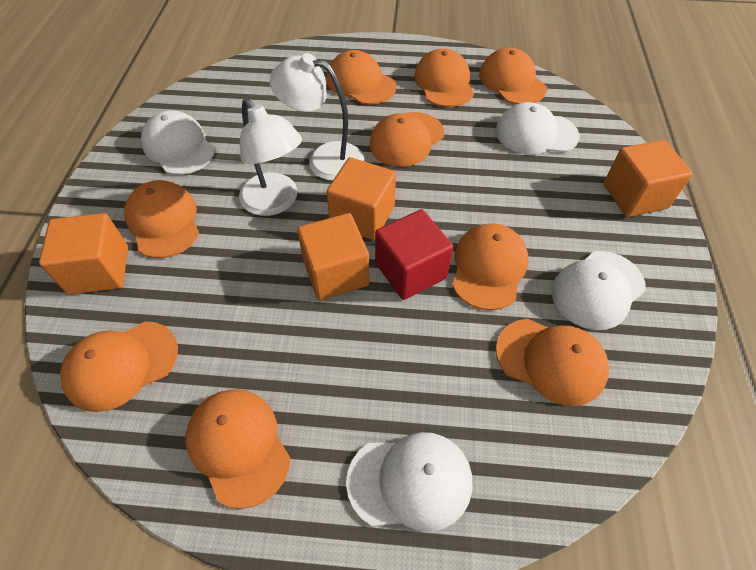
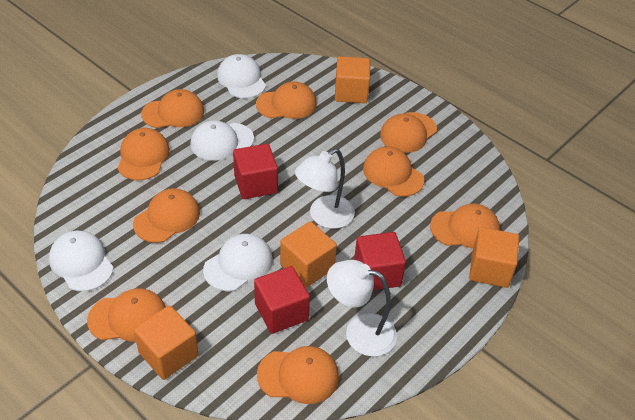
red cube: [375,209,453,300] = 1 -> [233,144,278,199] [254,266,310,334] [354,232,406,290] = 3

